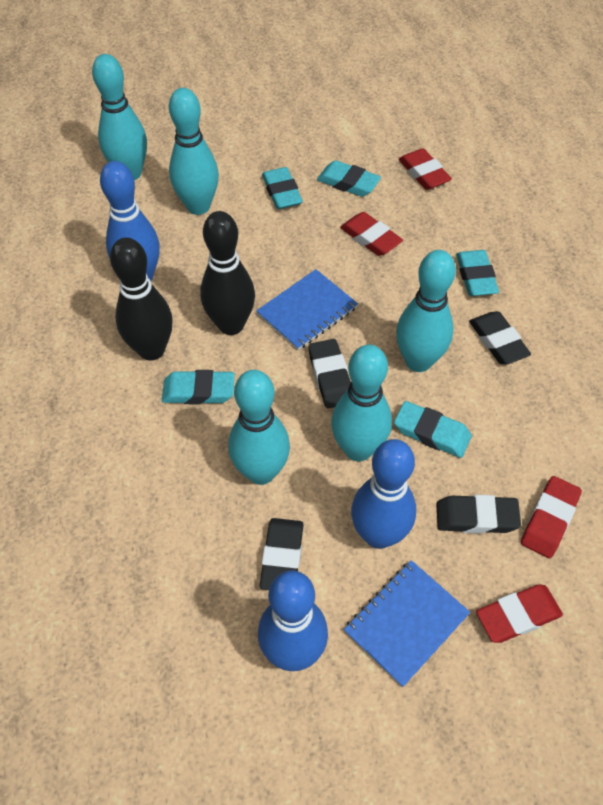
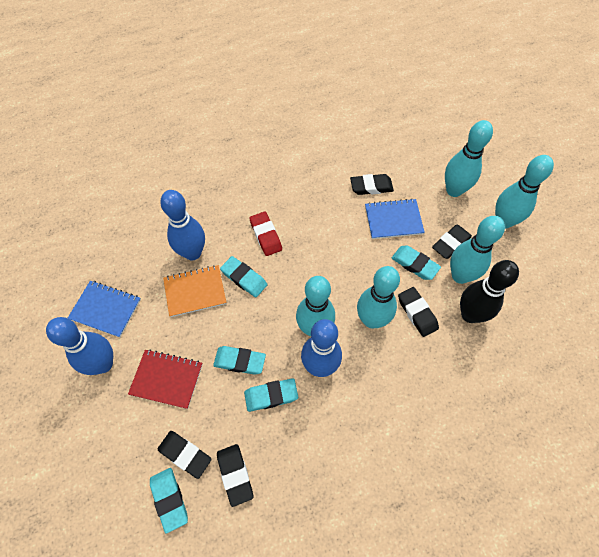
black bowling pin: [110,238,173,361] [200,211,255,335] = 2 -> [460,260,519,323] = 1
black eraser: [260,518,304,590] [309,339,351,408] [436,495,521,534] [469,311,531,364] = 4 -> [158,431,212,479] [217,444,253,507] [350,174,394,195] [398,287,439,337] [432,225,472,259] = 5
orange notebook: none = 0 -> [163,265,227,317] = 1
red eraser: [340,212,403,256] [399,148,452,190] [476,584,563,643] [521,476,582,558] = 4 -> [249,212,282,256] = 1
red notebook: none = 0 -> [128,350,203,409] = 1

